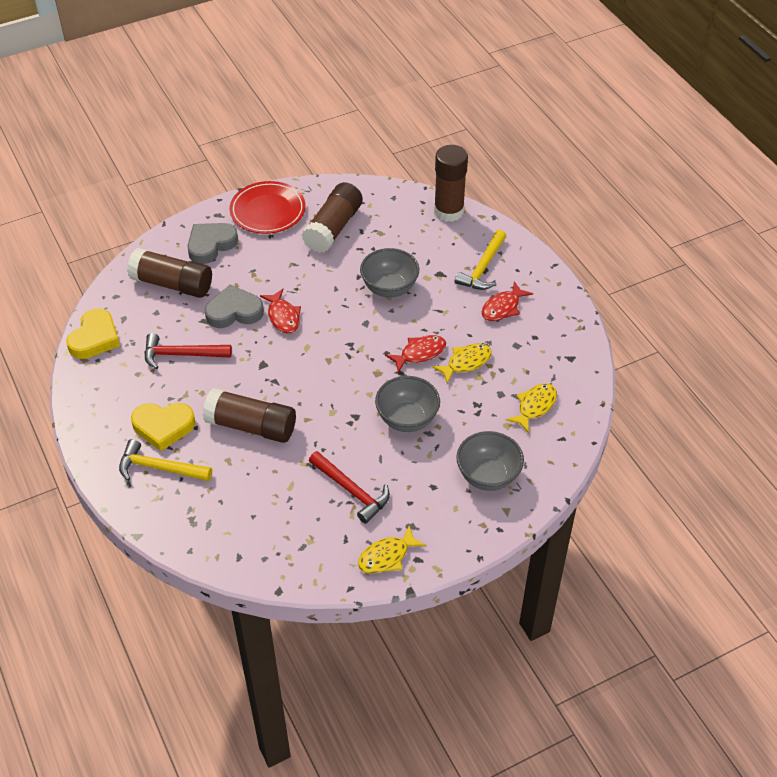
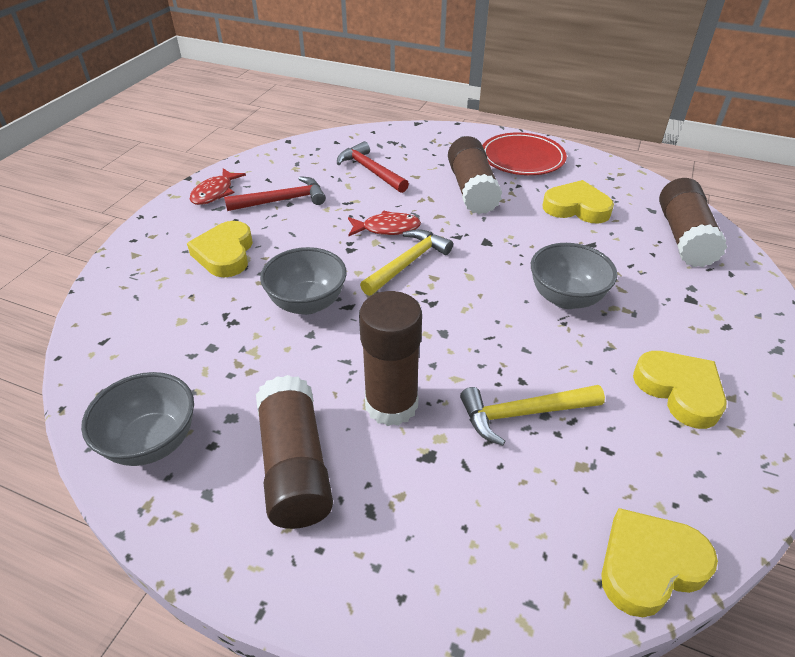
grey heart: [187,223,238,264] [205,284,264,328] = 2 -> none = 0
red fish: [260,289,301,333] [385,335,446,373] [482,281,533,321] = 3 -> [190,168,246,205] [348,210,421,236] = 2
yellow fish: [358,525,426,573] [432,344,492,384] [506,383,557,433] = 3 -> none = 0
yellow heart: [66,308,120,359] [131,403,195,451] = 2 -> [187,221,253,278] [543,180,614,224] [601,508,718,617] [633,351,727,429] = 4

